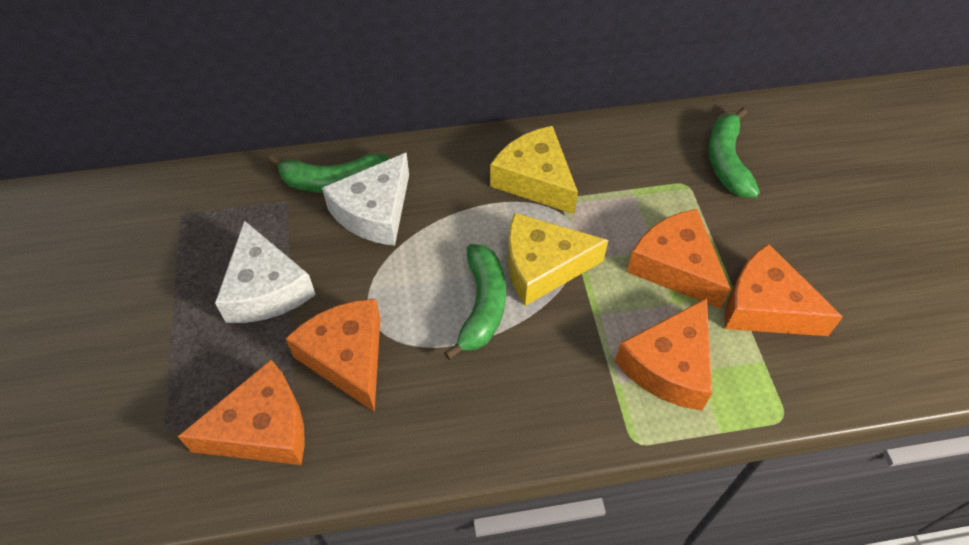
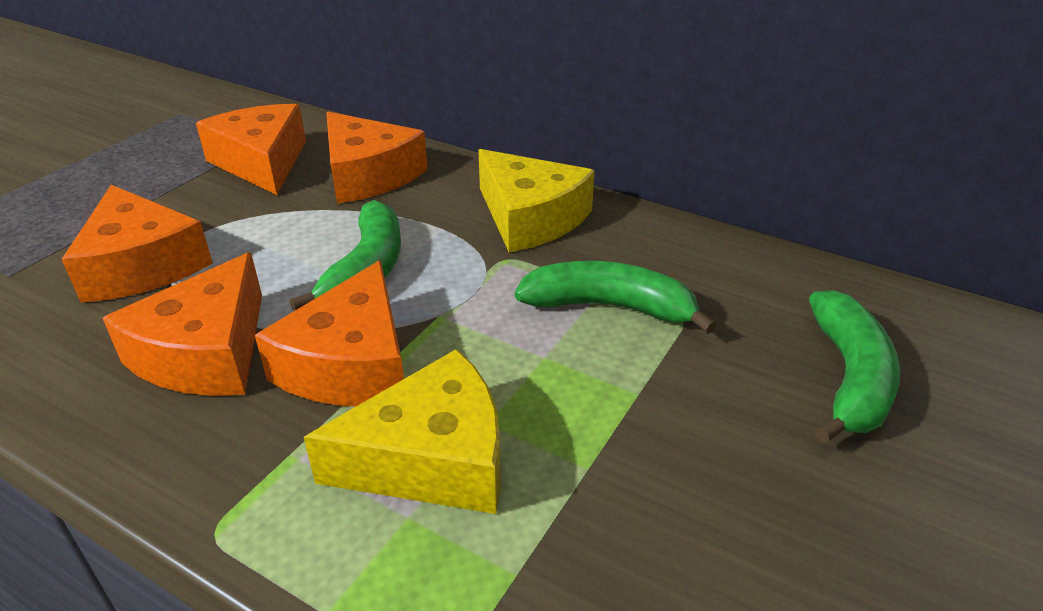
white cheese: [215,220,316,323] [322,153,409,246] = 2 -> none = 0

